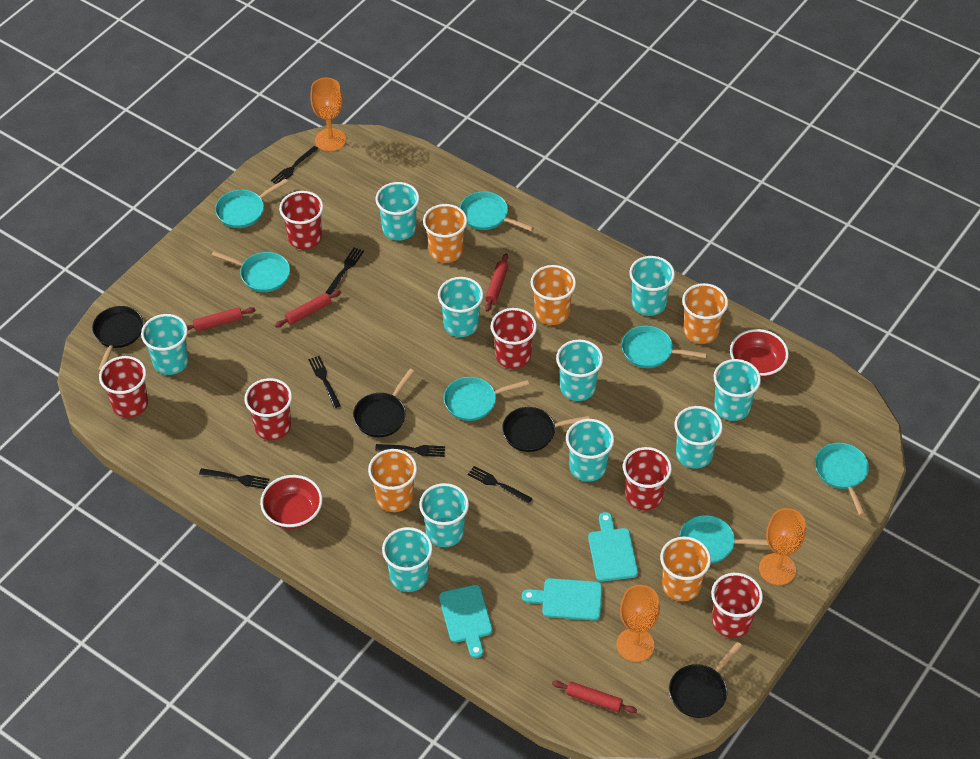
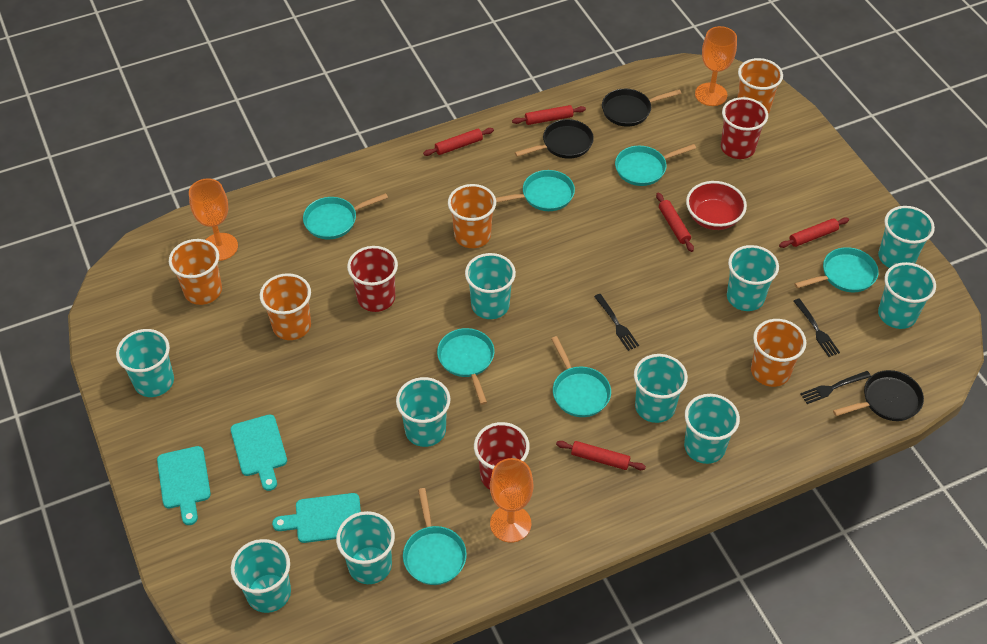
black fork: [199,468,270,489] [271,146,318,184] [308,356,341,408] [326,247,364,295] [375,444,445,457] [468,466,532,504] = 6 -> [594,294,639,351] [794,298,840,357] [800,371,871,404] = 3
black pan: [92,306,143,371] [353,369,415,437] [502,407,590,452] [669,642,742,718] = 4 -> [515,119,594,159] [602,89,682,127] [833,370,924,421] = 3
red bowl: [260,475,323,529] [730,329,789,378] = 2 -> [686,181,747,230] = 1
red cup: [99,356,148,418] [244,378,292,440] [279,191,323,250] [491,308,537,369] [623,447,672,510] [711,573,763,638] = 6 -> [347,246,398,312] [474,422,530,490] [721,97,768,159] = 3
red rolling pin: [187,307,255,331] [275,290,341,328] [485,253,508,312] [552,681,637,713] = 4 -> [423,128,494,156] [512,105,586,125] [556,441,646,470] [656,193,694,252] [779,217,849,248] = 5

